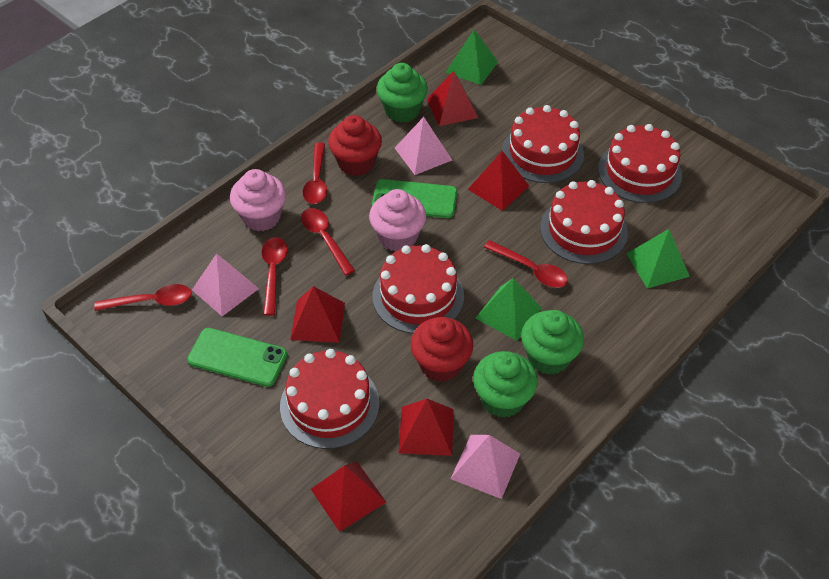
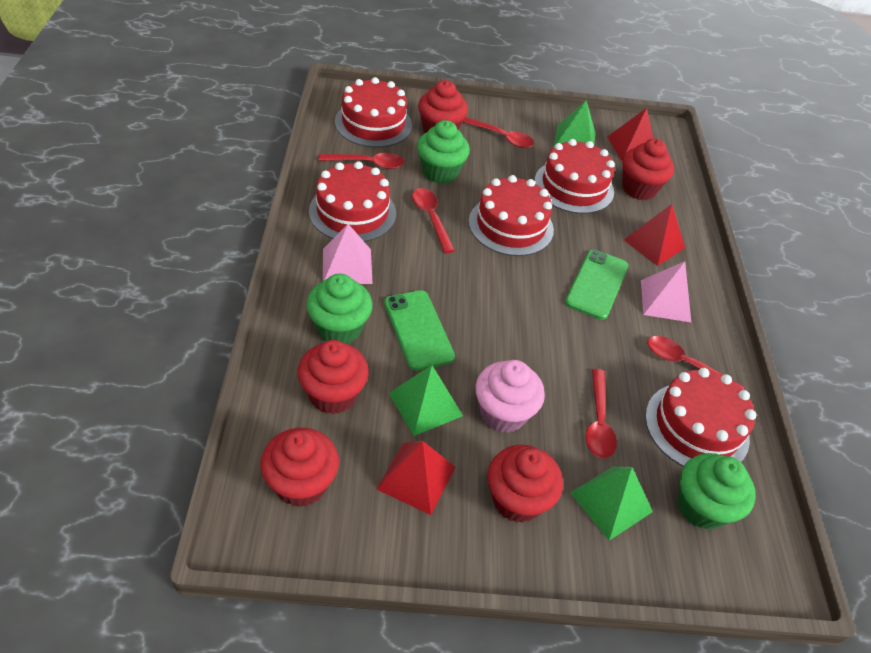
pink cupcake: [230,169,286,231] [369,189,426,252] = 2 -> [475,360,545,433] = 1
pink pyramid: [192,254,259,316] [395,117,452,175] [451,435,520,499] = 3 -> [323,224,373,284] [641,261,691,322] = 2
red cupcake: [328,115,382,176] [411,317,473,382] = 2 -> [260,428,339,507] [297,340,369,414] [418,80,468,133] [488,445,563,523] [622,138,674,200] = 5
red pyramid: [290,286,345,343] [311,461,386,532] [399,399,454,456] [427,71,478,126] [468,151,529,211] = 5 -> [377,441,456,515] [607,108,653,161] [624,204,685,266] = 3

